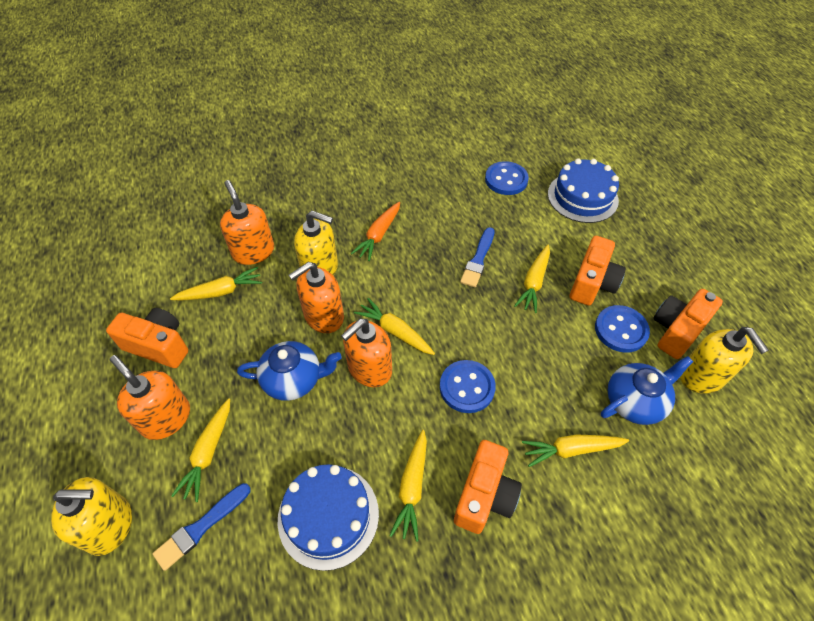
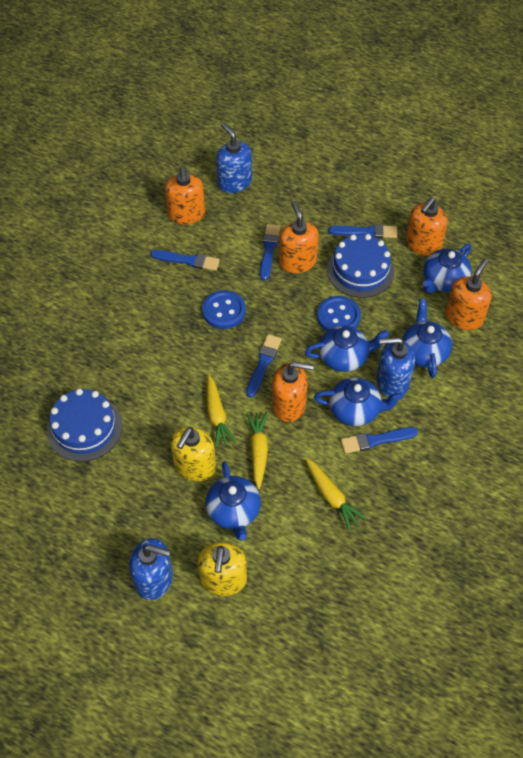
blue brush: [152,483,251,571] [460,227,495,287] = 2 -> [150,250,220,271] [246,334,281,398] [260,224,280,280] [329,224,397,238] [341,427,418,454] = 5
blue button: [440,360,496,413] [485,161,529,195] [595,305,650,353] = 3 -> [202,290,246,329] [317,296,361,331] = 2
blue soap dispenser: none = 0 -> [129,538,173,600] [216,123,252,193] [376,337,415,397] = 3
blue teapot: [237,341,342,401] [601,356,693,425] = 2 -> [206,461,261,541] [305,325,389,372] [314,378,403,426] [402,299,452,378] [423,244,472,293] = 5
orange camera: [106,308,188,368] [454,440,522,534] [570,236,626,306] [653,289,723,359] = 4 -> none = 0
orange carrot: [351,202,400,261] = 1 -> none = 0
orange soap dispenser: [110,355,190,440] [220,180,274,265] [289,262,344,333] [341,319,392,387] = 4 -> [165,167,205,225] [272,361,314,422] [279,201,319,273] [406,197,448,256] [445,258,492,330] = 5
yellow carrot: [170,267,262,301] [171,398,230,502] [354,298,435,355] [389,430,427,542] [514,245,550,313] [522,434,629,467] = 6 -> [207,375,236,448] [246,412,268,489] [306,458,367,530] = 3
yellow soap dispenser: [51,477,132,556] [294,211,338,276] [680,327,769,394] = 3 -> [171,427,216,481] [198,542,247,596] = 2

